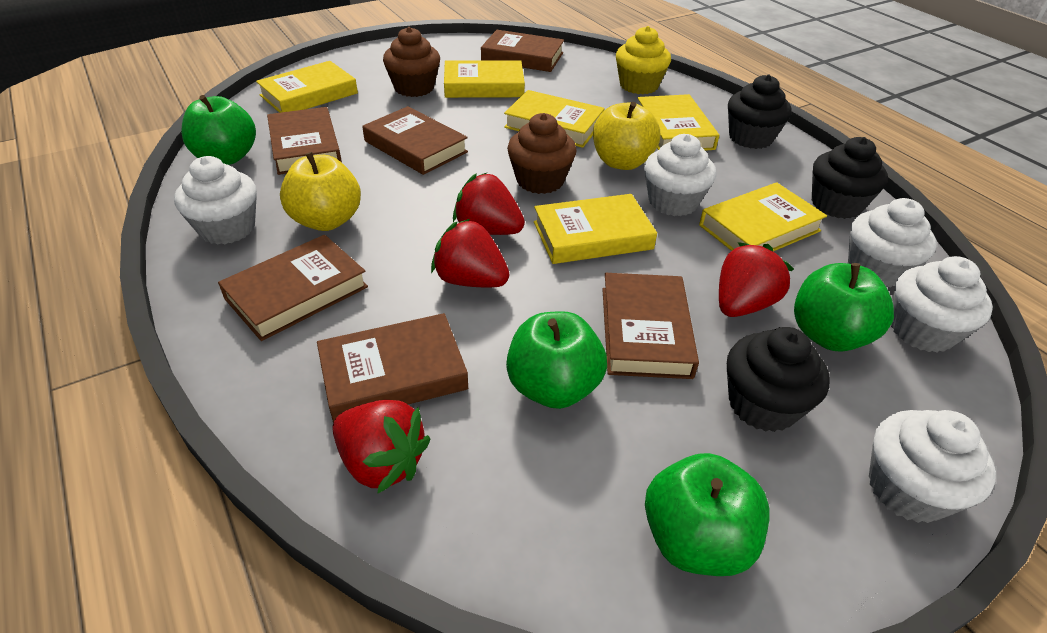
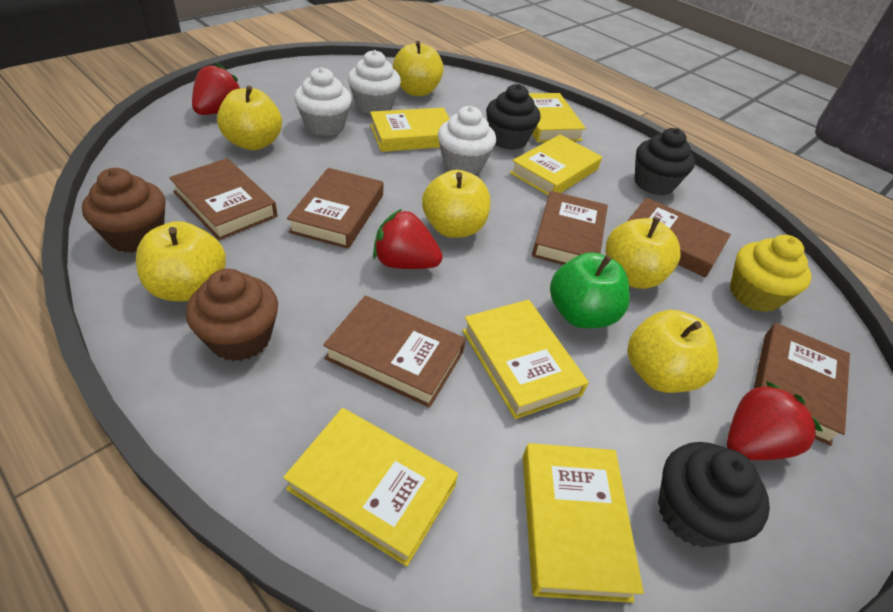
green apple: [181,95,256,165] [506,311,607,409] [645,453,770,576] [794,263,894,352] = 4 -> [550,252,630,328] = 1
red strawberry: [333,400,431,493] [431,219,510,287] [453,173,525,235] [719,242,794,317] = 4 -> [192,63,240,115] [373,209,443,269] [727,381,823,460] = 3
white cupcake: [174,156,257,245] [644,134,716,216] [848,198,937,288] [869,410,996,523] [891,256,993,353] = 5 -> [294,67,352,136] [348,50,401,114] [438,106,496,174] = 3
yellow apple: [280,152,361,231] [593,102,660,170] = 2 -> [136,221,226,301] [217,86,282,150] [393,41,444,96] [422,170,490,238] [606,218,680,289] [627,310,718,393] = 6

